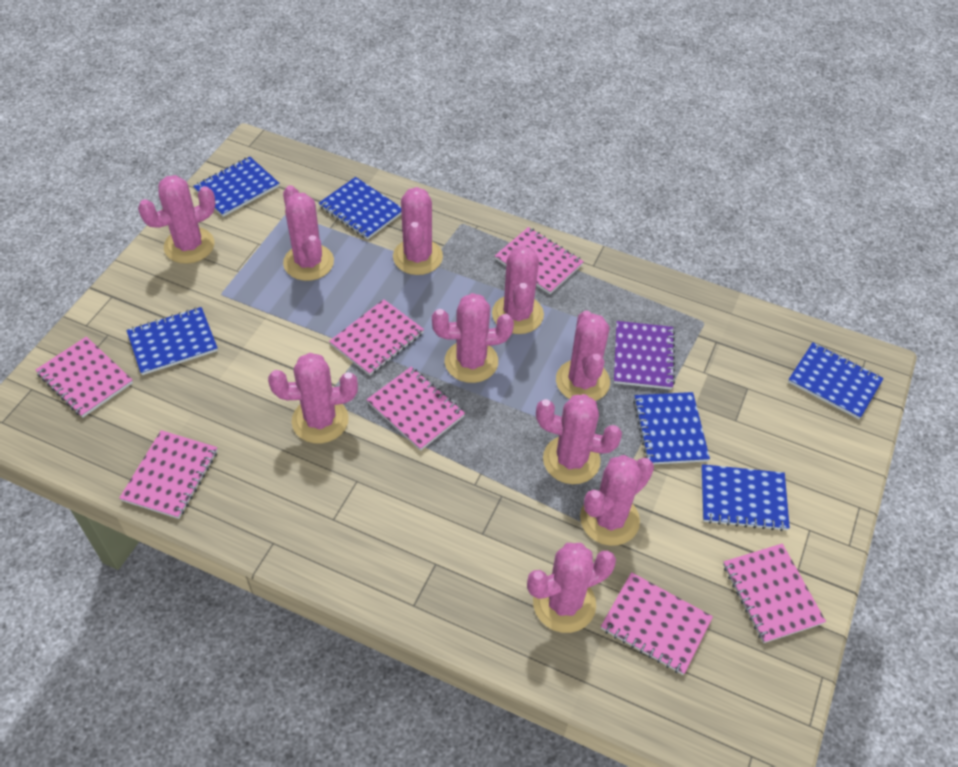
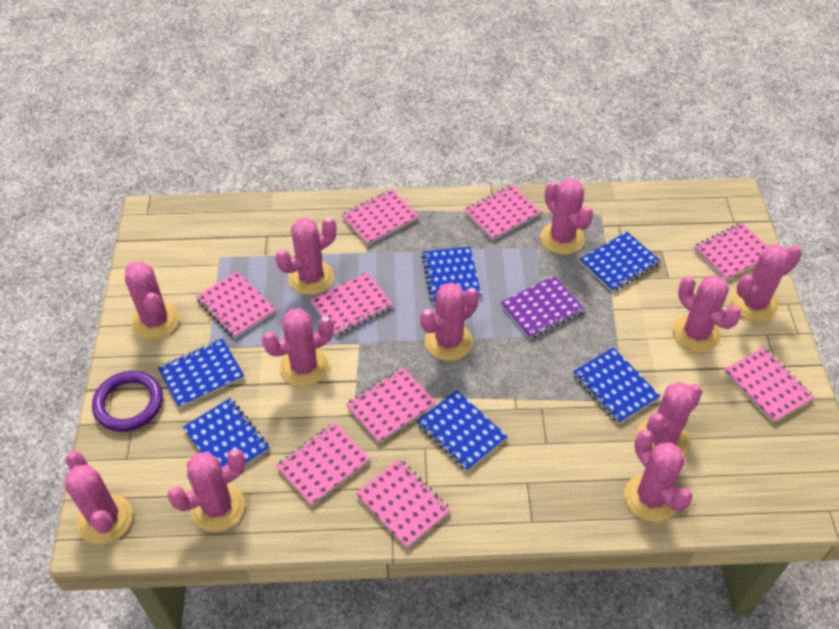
pink cactus: [138,175,216,264] [268,353,358,443] [283,185,334,281] [393,187,443,275] [432,293,514,383] [492,245,544,334] [527,543,616,633] [536,394,622,484] [556,310,610,401] [580,455,654,546] = 10 -> [65,451,133,545] [125,262,179,340] [167,449,246,532] [262,308,334,387] [276,217,336,295] [420,282,479,361] [540,178,593,255] [624,430,693,523] [637,382,703,456] [672,275,741,353] [731,244,802,322] = 11
pink notebook: [36,337,133,418] [119,430,218,519] [329,299,424,375] [367,367,465,451] [495,227,584,294] [601,572,713,675] [723,544,826,643] = 7 -> [196,271,276,338] [276,422,370,506] [310,272,393,336] [341,189,419,246] [346,367,436,443] [356,459,451,548] [464,185,541,241] [694,223,767,281] [724,347,814,423] = 9
purple ring: none = 0 -> [92,371,163,432] = 1

